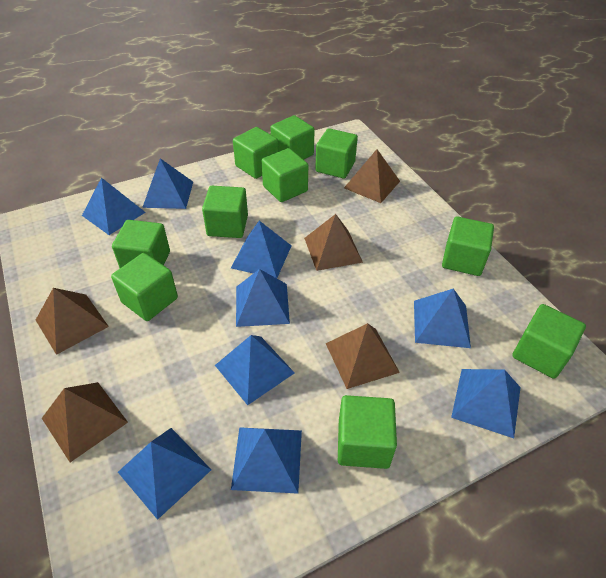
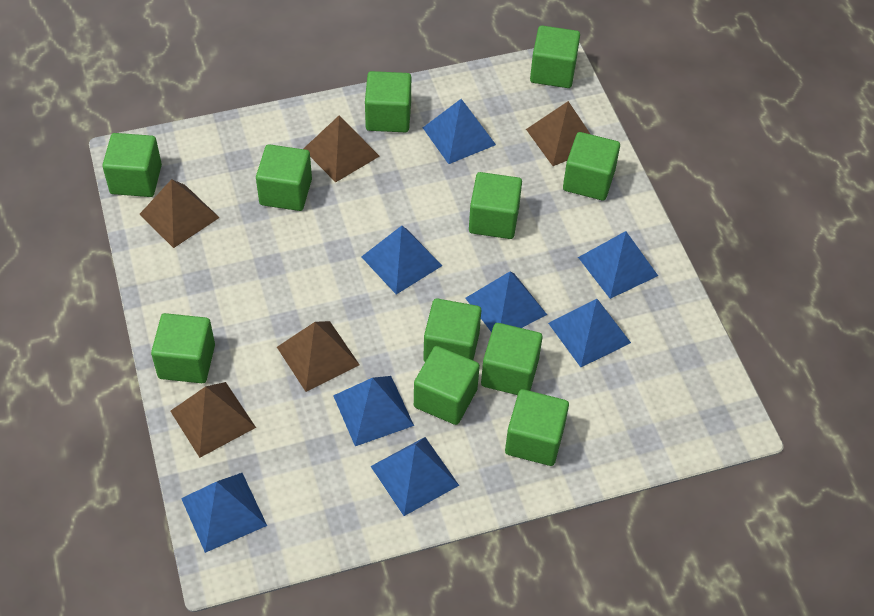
blue pyramid: [82,178,146,235] [118,428,211,520] [142,158,193,209] [215,335,294,405] [231,221,291,278] [231,427,302,494] [236,269,290,327] [414,289,471,348] [451,369,521,438] = 9 -> [181,473,267,553] [333,376,414,446] [361,226,442,294] [371,437,459,516] [423,99,496,164] [465,271,547,332] [548,299,631,367] [578,231,658,299] = 8
green cube: [111,253,178,321] [112,220,170,268] [202,186,248,238] [233,127,279,179] [262,148,308,202] [271,115,315,160] [315,128,358,179] [338,395,397,469] [442,216,494,276] [512,304,586,379] = 10 -> [102,133,162,197] [151,313,215,383] [256,144,312,211] [365,71,411,132] [414,346,480,425] [423,298,481,362] [469,172,522,239] [481,323,542,395] [505,389,569,466] [530,25,580,88] [563,132,620,201] = 11

